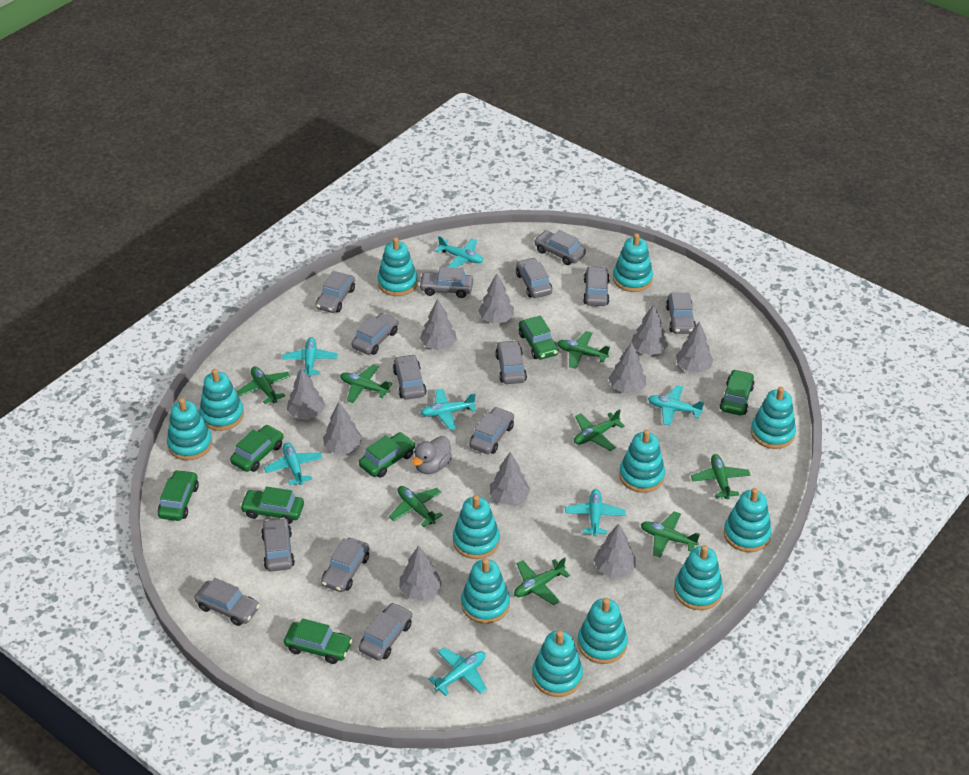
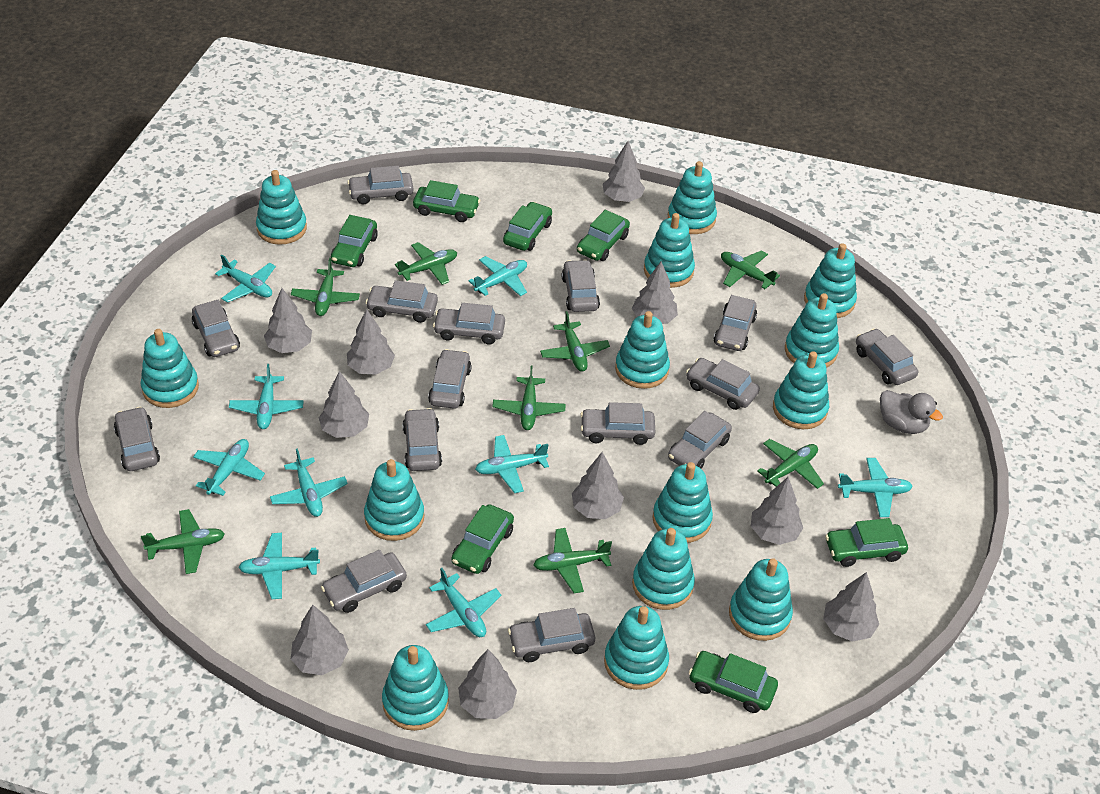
grey car: [194,578,260,626] [261,518,295,572] [315,271,355,313] [321,538,370,592] [351,313,398,355] [359,602,412,661] [393,354,427,400] [419,267,473,298] [469,407,514,454] [495,340,527,384] [516,258,552,298] [534,230,586,265] [583,266,610,306] [666,293,696,334] = 14 -> [114,407,160,471] [192,300,240,357] [321,550,407,613] [347,166,413,204] [365,280,438,323] [402,408,442,471] [428,349,472,409] [433,303,505,345] [508,608,595,662] [562,260,600,312] [580,402,655,445] [668,411,732,469] [686,358,760,410] [714,295,757,351] [856,328,918,385] = 15
turquoise plane: [264,442,323,485] [282,337,338,377] [421,388,476,430] [429,647,487,696] [435,236,483,268] [565,489,626,537] [648,385,704,426] = 7 -> [193,439,265,496] [215,255,276,303] [229,364,304,429] [238,533,320,599] [270,448,348,517] [426,568,501,637] [469,256,527,296] [475,435,549,493] [838,458,913,517] = 9
turquoise stacking toy: [167,398,212,460] [199,369,244,431] [377,237,418,296] [453,495,500,559] [461,558,510,624] [532,630,583,697] [578,598,628,664] [613,233,653,292] [619,429,665,493] [674,545,723,610] [724,488,772,552] [751,387,796,449] = 12 -> [141,329,199,408] [256,170,307,245] [364,459,424,541] [382,645,449,731] [604,606,669,690] [615,311,670,389] [632,528,695,610] [644,213,695,288] [652,462,713,543] [668,161,717,234] [729,558,793,641] [773,351,829,429] [785,293,839,368] [804,243,857,318] = 14

